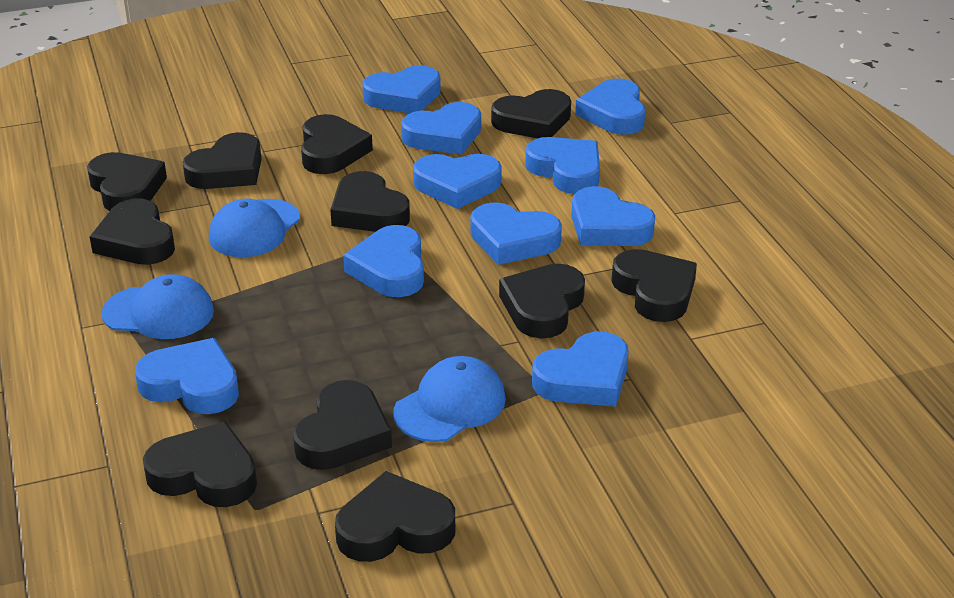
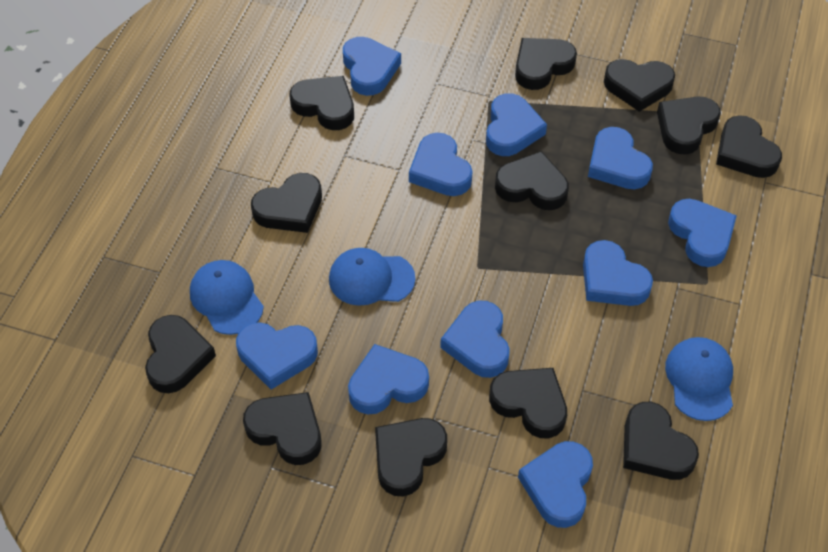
black heart: [87,152,167,211] [90,198,175,265] [143,421,257,507] [182,132,262,189] [293,380,392,470] [301,114,373,174] [331,171,410,232] [335,471,455,562] [491,89,571,138] [499,264,585,338] [612,249,697,322] = 11 -> [145,315,216,393] [243,392,321,465] [251,173,322,233] [289,76,354,130] [375,418,447,497] [489,368,567,438] [495,151,569,210] [515,38,577,90] [604,59,675,112] [623,402,699,480] [657,96,721,155] [716,115,782,178] = 12

